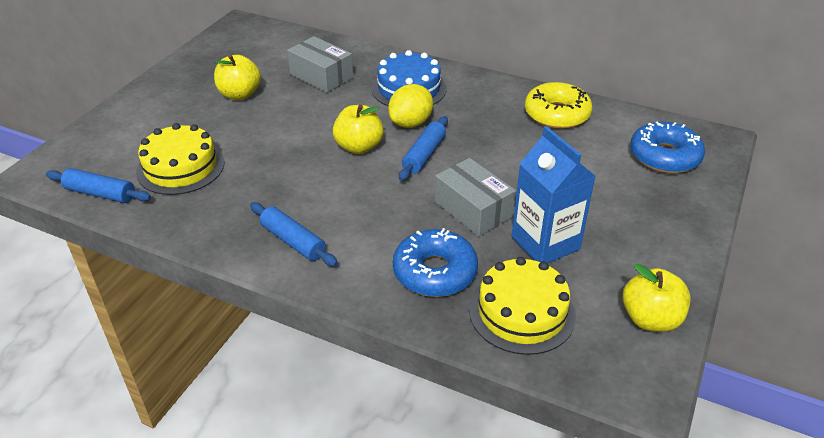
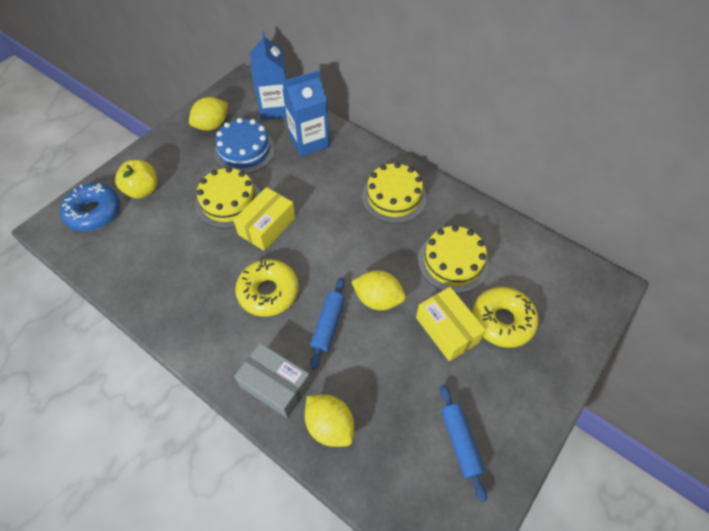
blue carton: [512,126,596,263] = 1 -> [250,31,287,120] [282,70,329,157] = 2
blue donut: [393,228,478,297] [630,122,705,174] = 2 -> [60,183,120,232] = 1
blue rolling pin: [46,168,151,203] [250,202,338,266] [399,116,448,181] = 3 -> [310,278,345,369] [440,385,487,502] = 2
grey box: [287,36,353,93] [435,158,516,236] = 2 -> [234,343,311,418] = 1
yellow apple: [214,54,261,100] [333,104,384,154] [623,264,690,332] = 3 -> [115,160,157,199] = 1
yellow box: none = 0 -> [233,187,296,251] [416,287,486,361] = 2
yellow cake: [136,123,224,195] [469,257,576,355] = 2 -> [196,167,260,229] [362,162,427,223] [418,225,489,293] = 3
yellow donut: [525,82,592,129] = 1 -> [235,259,299,317] [472,287,539,348] = 2
yellow lemon: [388,84,433,128] = 1 -> [189,97,228,131] [305,395,354,447] [351,271,406,310] = 3

